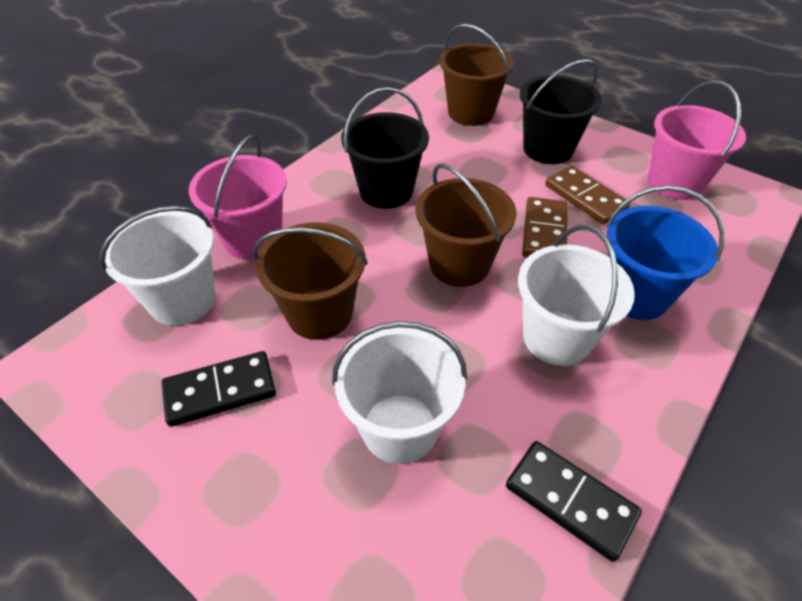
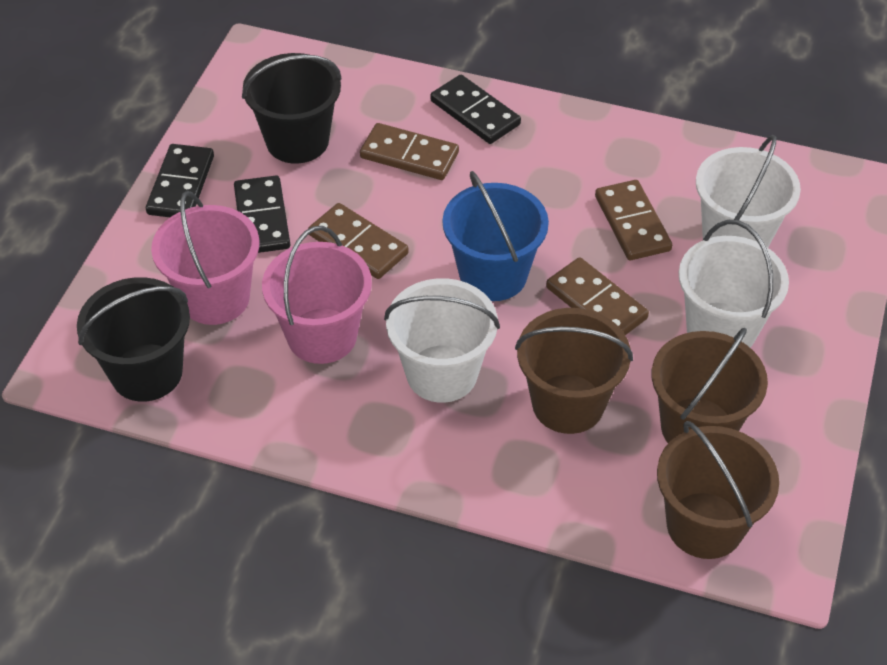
black domino: [162,351,276,427] [506,441,642,562] = 2 -> [146,144,214,217] [234,176,290,253] [430,75,521,144] = 3
brown domino: [522,197,568,258] [545,166,631,225] = 2 -> [308,203,409,279] [360,123,459,180] [546,257,649,335] [595,180,672,260] = 4

